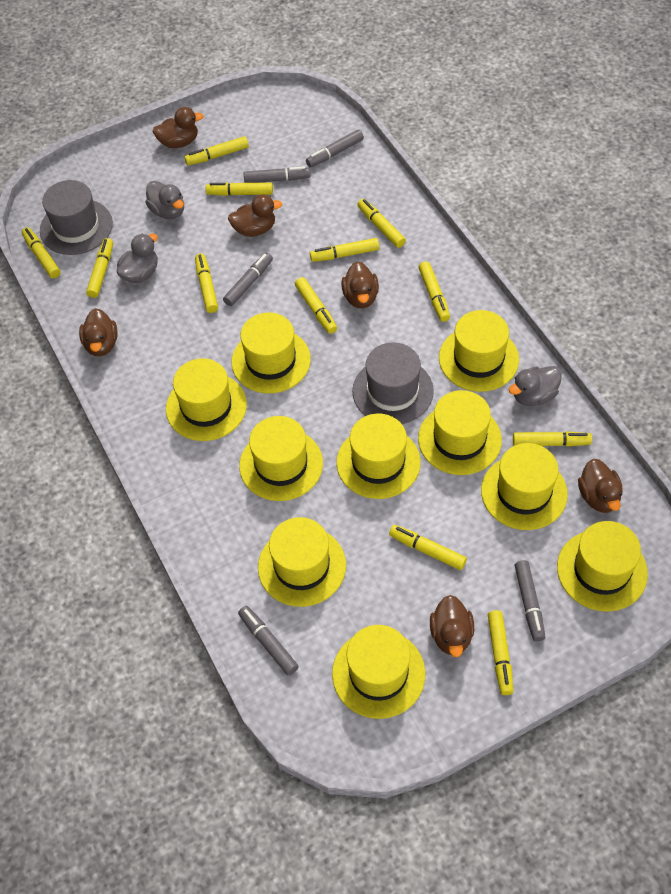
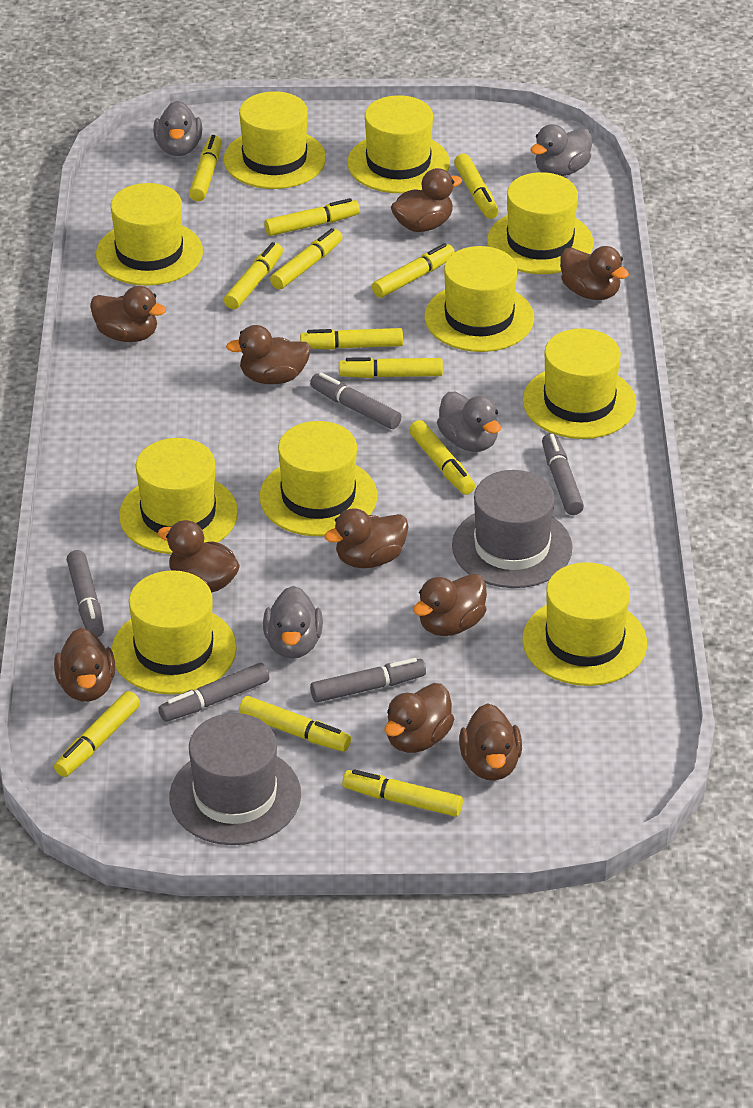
brown duck: [79,308,118,356] [152,107,204,148] [228,194,282,237] [341,261,379,308] [430,595,474,657] [578,459,623,513] = 6 -> [54,628,115,702] [90,286,166,342] [158,520,240,593] [226,325,311,384] [324,508,409,568] [384,683,454,753] [391,168,462,232] [413,574,487,636] [459,703,522,781] [560,246,629,300] = 10
grey duck: [117,234,158,283] [145,181,184,219] [509,366,562,406] = 3 -> [153,101,202,156] [263,586,323,659] [437,392,501,452] [530,124,592,176] = 4

